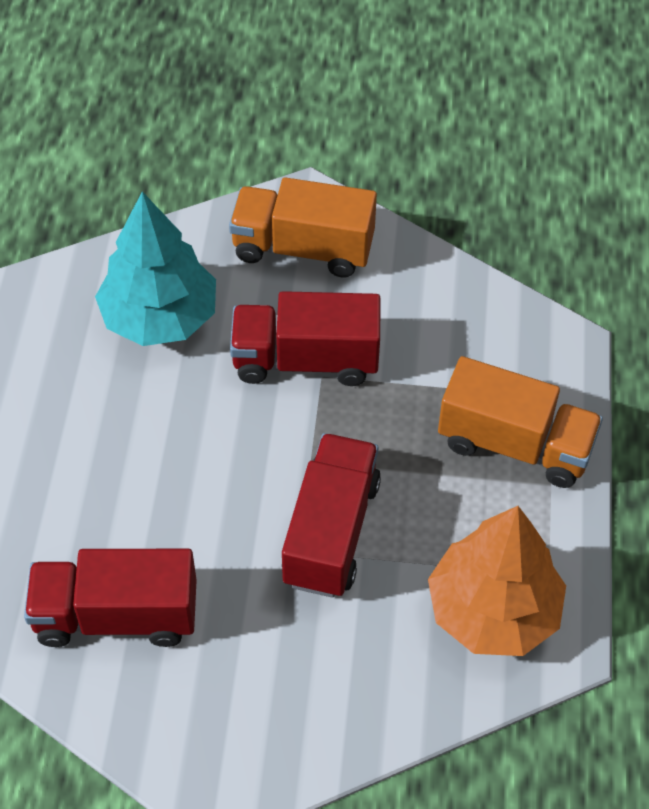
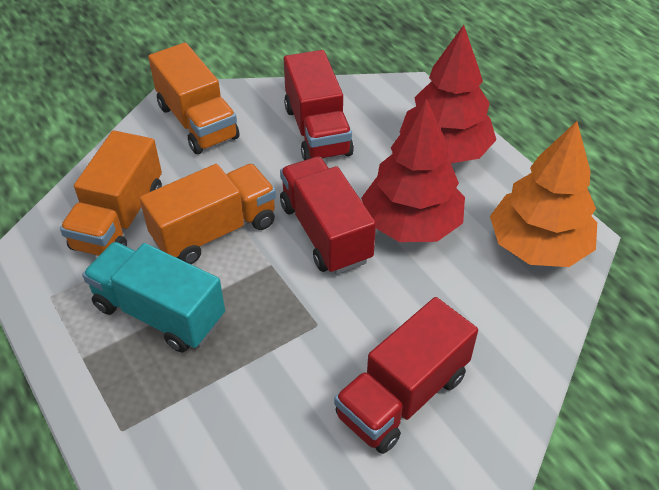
orange truck: [229,178,377,278] [438,356,603,488] = 2 -> [60,130,162,256] [140,164,276,264] [148,43,240,154] = 3
red tree: none = 0 -> [361,98,465,242] [400,25,496,163] = 2
turquoise tree: [95,191,216,346] = 1 -> none = 0
turquoise truck: none = 0 -> [82,242,225,352] = 1

